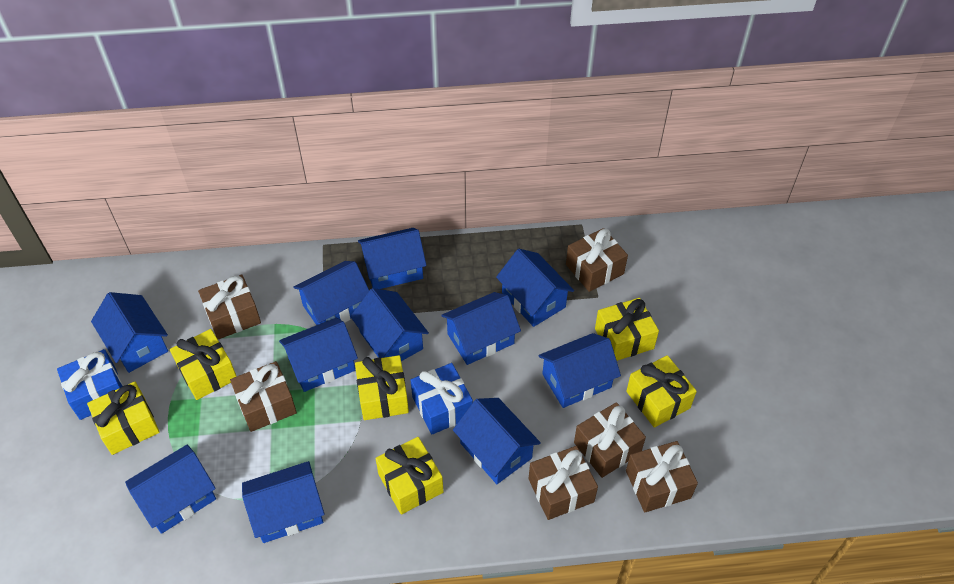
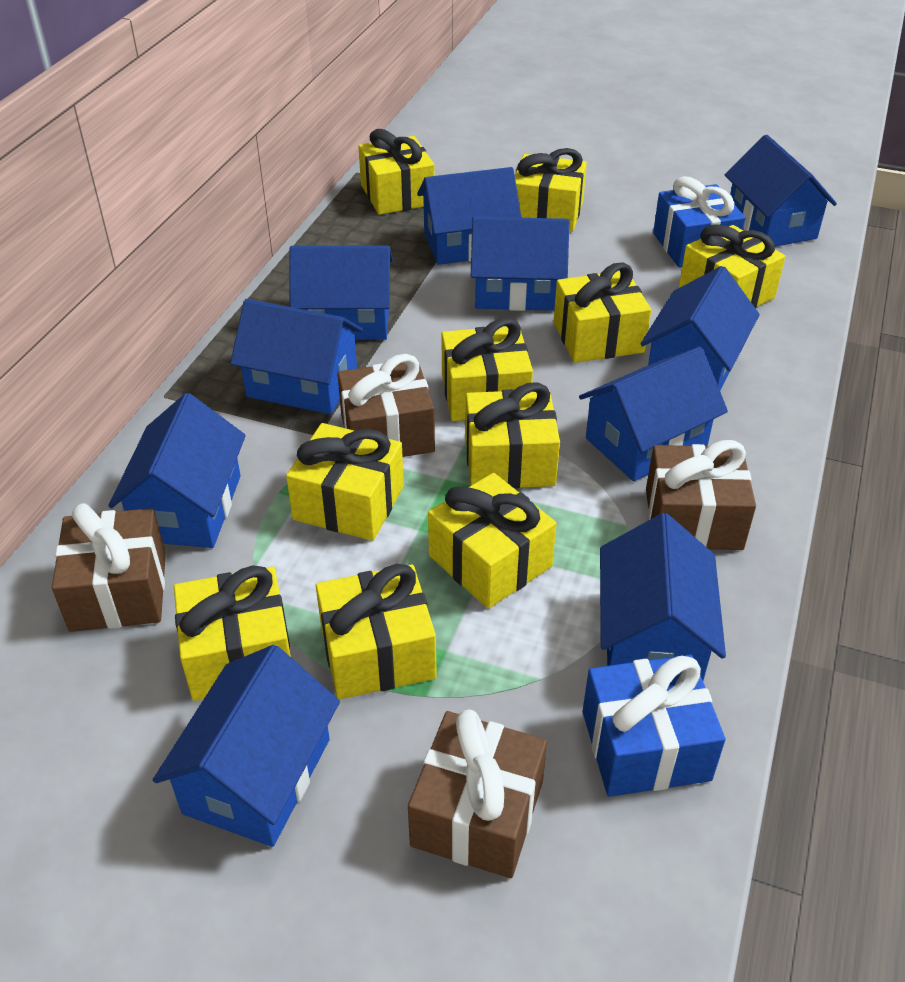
blue house: [91,292,168,373] [125,445,216,534] [242,461,325,543] [279,317,358,392] [293,261,369,325] [350,288,429,361] [358,228,427,289] [441,292,521,365] [453,398,541,484] [496,249,574,327] [538,333,621,408] = 11 -> [108,393,246,548] [153,645,340,847] [230,299,363,414] [289,246,393,340] [417,167,522,265] [471,217,569,311] [579,347,728,481] [600,513,726,681] [640,266,760,390] [725,135,837,247] = 10
brown gift: [198,275,261,339] [230,361,297,432] [529,446,598,520] [566,228,628,292] [574,402,646,478] [626,441,698,512] = 6 -> [52,503,166,632] [337,354,435,457] [408,709,547,878] [646,440,756,550] = 4
yellow gift: [87,382,160,455] [170,329,237,400] [355,355,409,420] [375,437,444,515] [595,298,659,361] [626,355,697,428] = 6 -> [174,565,291,701] [286,423,404,541] [316,564,437,699] [358,129,434,215] [428,473,557,609] [441,318,533,421] [465,382,560,489] [515,148,587,232] [554,262,651,363] [679,225,785,308] = 10

